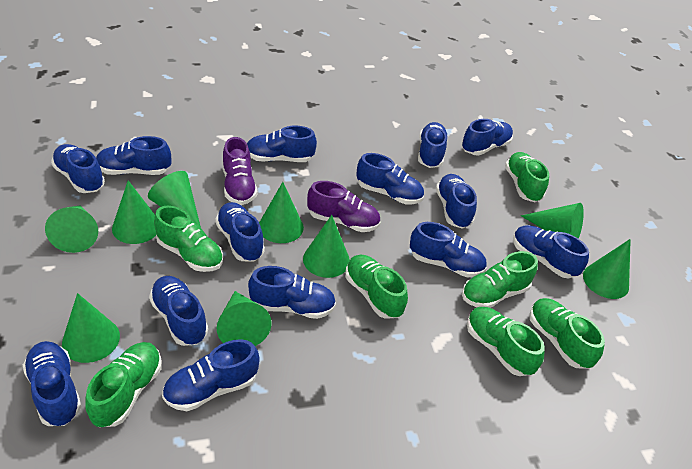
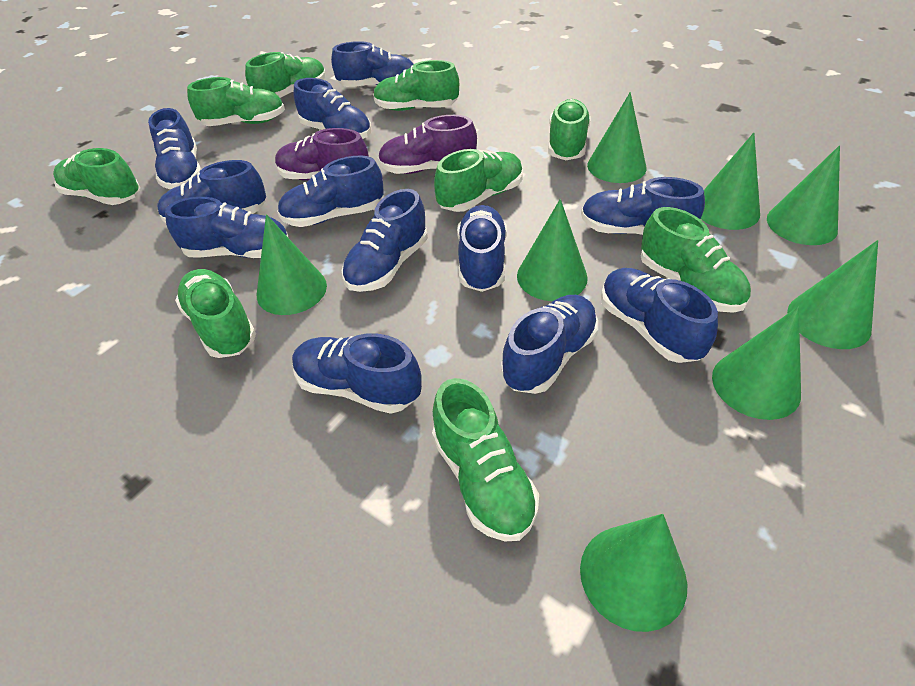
blue shoe: [23,341,82,426] [51,144,105,193] [96,136,171,175] [149,276,208,346] [162,339,260,411] [215,202,265,262] [247,126,317,162] [248,266,336,319] [357,153,424,204] [410,222,487,277] [418,122,448,168] [436,174,477,229] [461,119,513,156] [513,225,589,279] = 14 -> [148,108,202,189] [157,160,266,223] [165,197,289,258] [277,156,384,227] [292,333,422,414] [294,78,371,139] [331,41,414,87] [342,189,428,292] [457,205,507,292] [501,295,598,394] [581,177,705,235] [601,268,718,363] = 12
green cone: [45,206,98,253] [62,293,120,363] [112,180,156,244] [148,171,201,228] [217,291,272,346] [259,182,304,243] [303,215,350,278] [521,203,584,239] [583,239,631,299] = 9 -> [257,214,327,315] [517,199,588,301] [580,514,687,632] [587,92,647,183] [701,133,760,230] [712,307,801,420] [767,145,840,245] [787,240,878,349] = 8
green shoe: [85,342,162,427] [154,206,223,272] [345,255,408,319] [462,251,538,308] [467,307,545,376] [505,152,549,202] [530,298,605,368] = 7 -> [53,148,140,205] [175,269,256,358] [187,77,285,126] [245,52,326,98] [373,60,459,111] [432,378,539,541] [434,149,523,212] [548,99,591,160] [641,207,751,313] = 9

